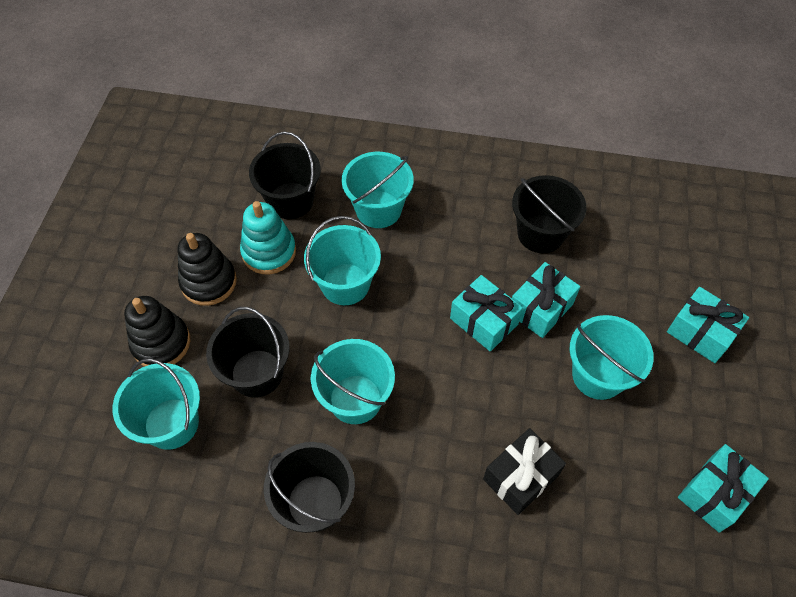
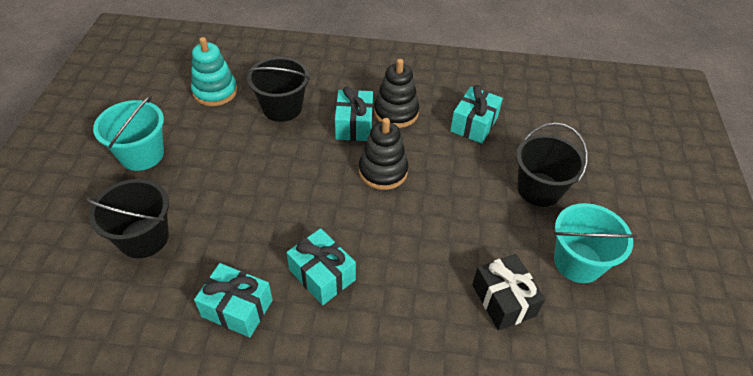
black bucket: [206,307,290,398] [249,132,321,219] [264,442,355,533] [512,175,586,253] = 4 -> [86,179,169,258] [246,57,310,122] [516,123,588,207] = 3
turquoise bucket: [113,358,200,450] [304,216,381,305] [310,339,395,424] [342,152,414,228] [570,315,654,400] = 5 -> [93,96,164,171] [554,203,637,283] = 2

